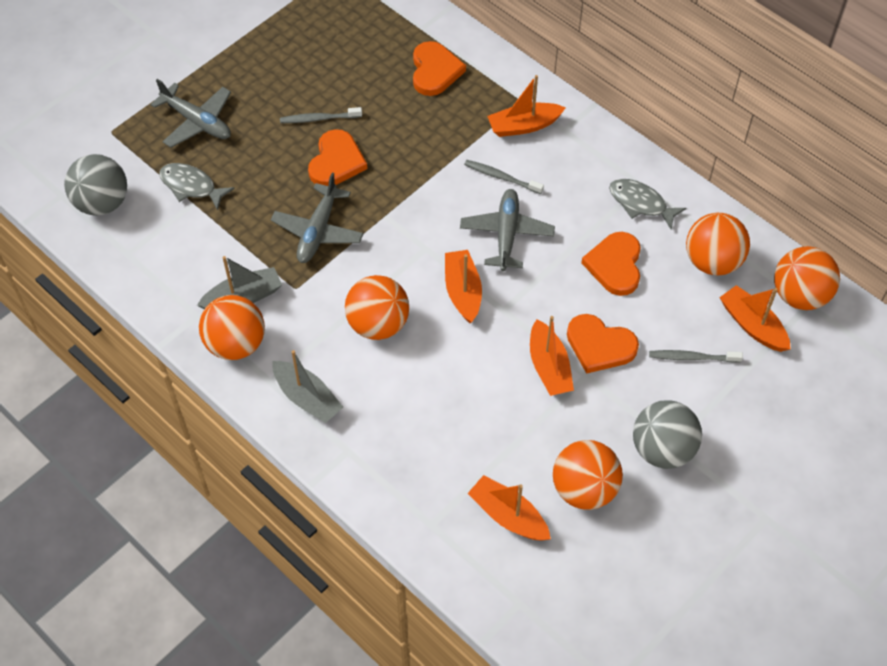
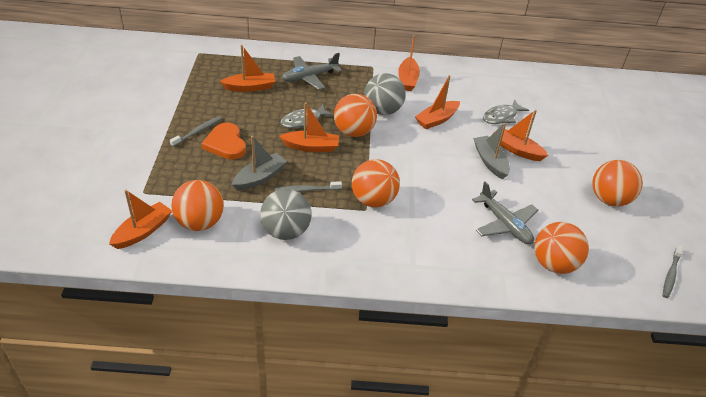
grey plane: [150,79,231,148] [271,173,364,263] [460,189,555,271] = 3 -> [282,53,342,90] [472,181,538,244] = 2
orange boat: [445,250,482,323] [468,475,551,541] [487,75,566,137] [530,316,574,396] [719,285,791,352] = 5 -> [109,190,172,249] [220,45,276,92] [279,102,339,152] [398,35,420,91] [415,75,460,129] [497,110,548,161] = 6
orange heart: [308,129,367,186] [413,41,466,96] [567,314,639,374] [581,232,641,296] = 4 -> [201,123,246,159] = 1

